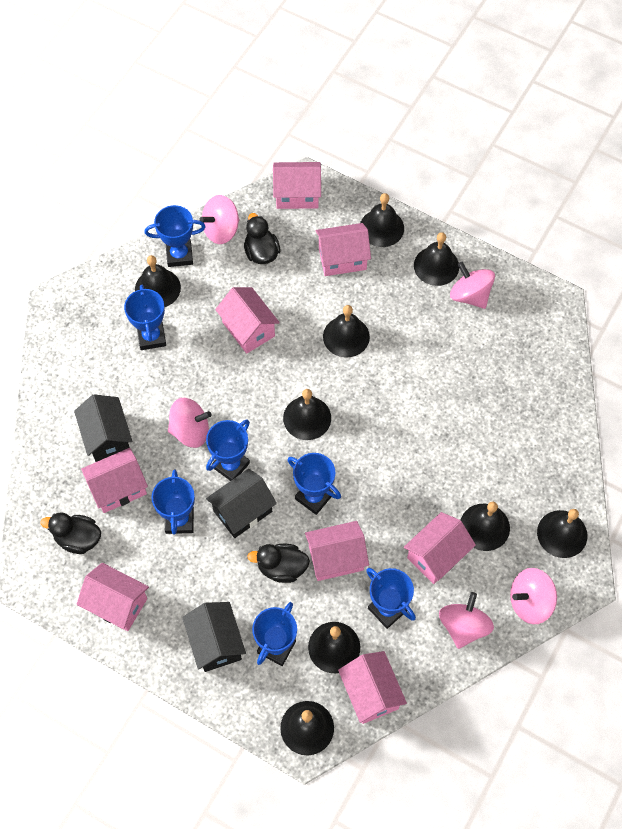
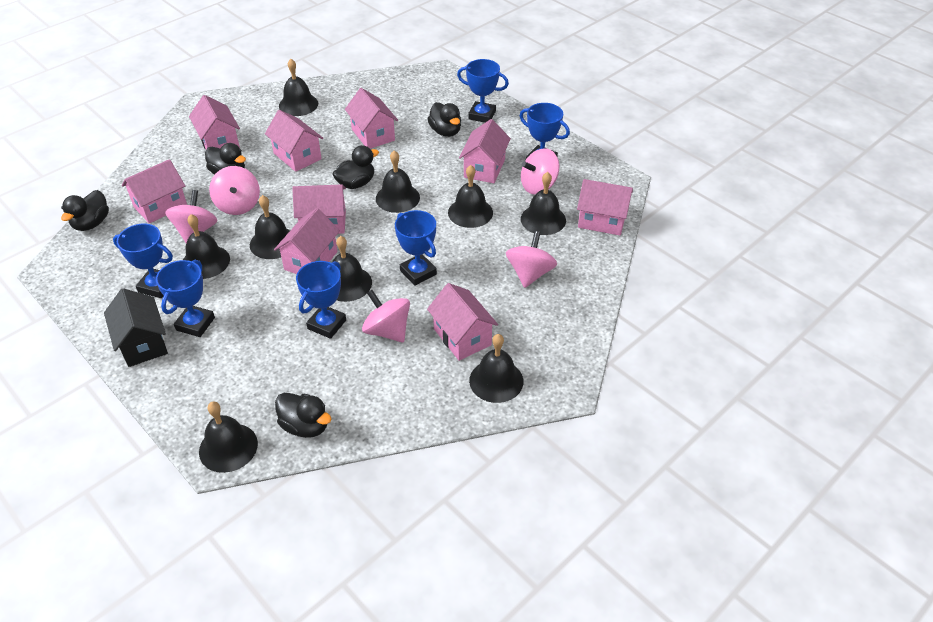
black duck: [41,513,101,554] [244,213,281,264] [247,544,310,583] = 3 -> [61,190,109,231] [205,143,246,174] [275,393,332,438] [333,145,379,189] [428,102,461,137] = 5
black house: [74,394,133,462] [182,602,246,672] [206,469,277,538] = 3 -> [104,288,168,367] = 1
blue trophy: [124,285,166,350] [144,205,206,267] [151,470,195,535] [206,420,250,481] [252,602,297,666] [287,453,341,515] [366,568,416,629] = 7 -> [113,224,173,298] [156,260,215,337] [296,261,346,339] [395,210,437,286] [457,59,509,123] [520,103,570,159] = 6
pink house: [76,563,149,631] [81,448,148,513] [215,287,280,354] [273,162,321,209] [305,521,369,581] [316,223,371,276] [338,651,407,724] [404,512,476,584] = 8 -> [122,159,187,223] [189,95,240,149] [265,110,323,172] [274,208,340,274] [292,184,346,234] [345,88,398,149] [427,283,498,361] [459,119,511,183] [577,179,633,235] = 9

